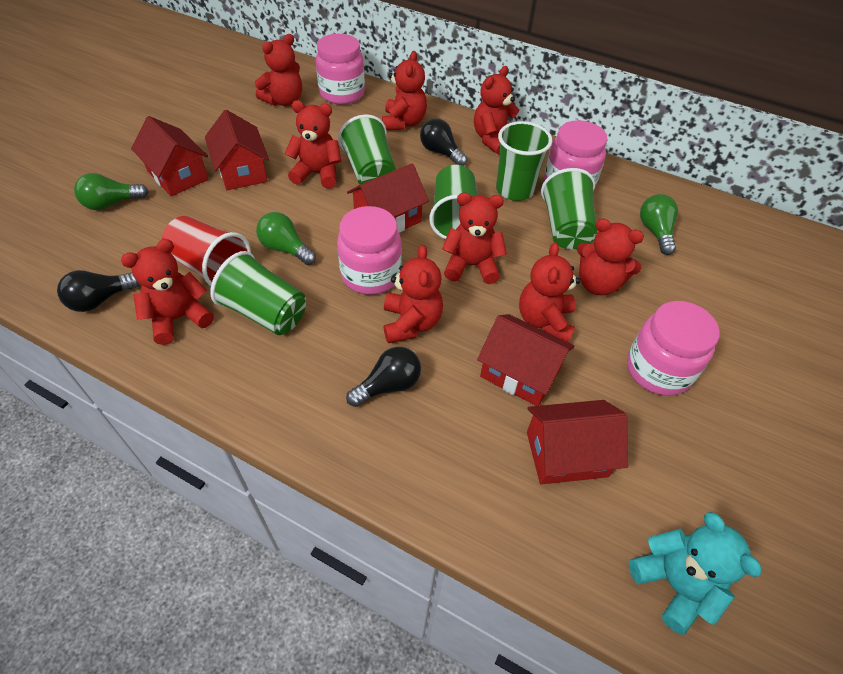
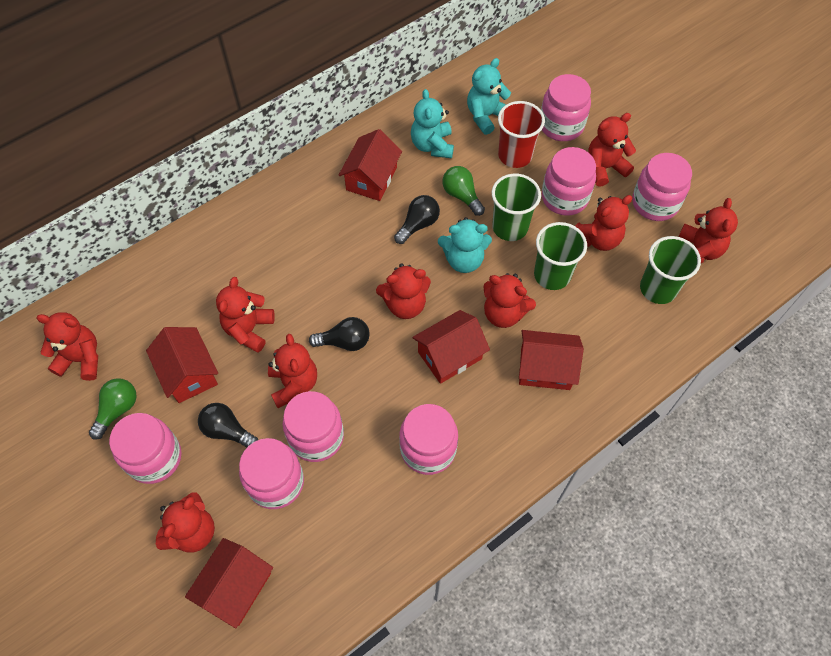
green cup: [210,251,306,335] [338,114,396,185] [429,165,478,239] [496,121,552,201] [541,168,597,249] = 5 -> [492,174,541,241] [534,222,587,290] [640,236,701,304] = 3
green light bulb: [74,173,149,210] [256,212,316,265] [640,194,678,255] = 3 -> [89,378,137,440] [442,166,485,216] = 2
pink jar: [316,34,365,105] [337,206,402,295] [544,120,608,187] [627,301,720,396] = 4 -> [109,413,182,484] [239,438,304,509] [283,391,344,462] [399,404,458,475] [541,74,591,141] [542,147,596,216] [632,153,692,221] = 7
turquoise teddy bear: [629,512,762,635] = 1 -> [411,89,454,158] [438,217,492,273] [467,58,511,135] = 3

